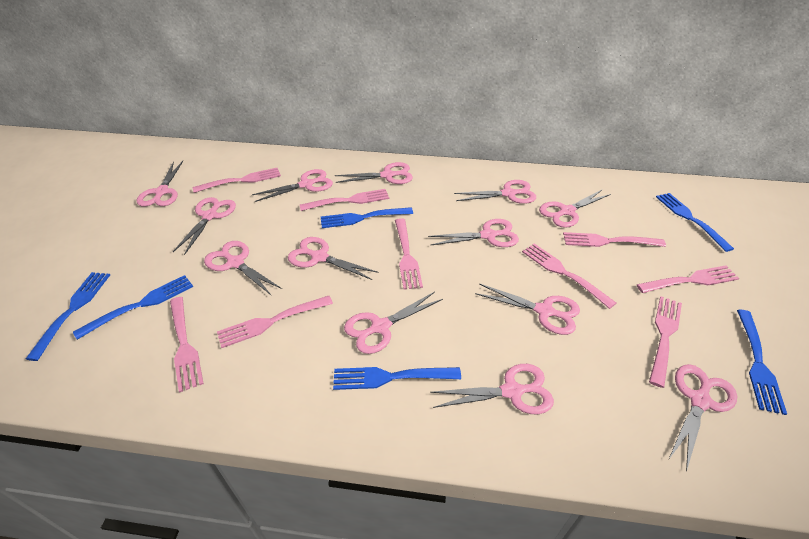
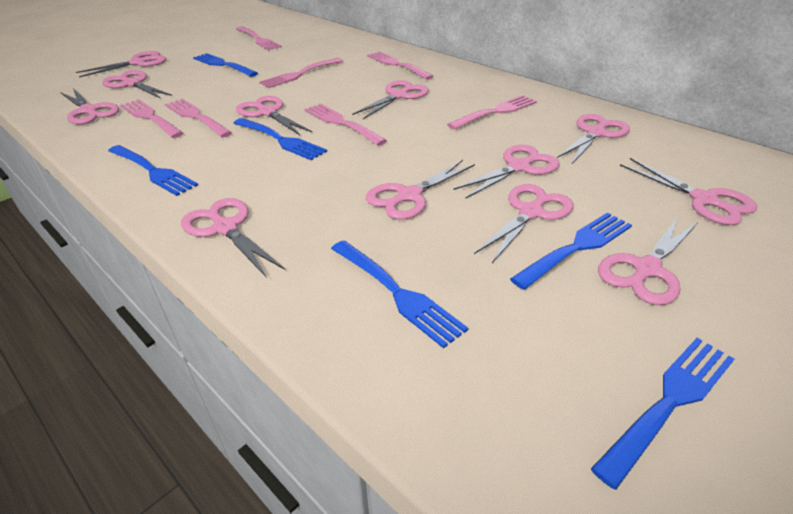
pink fork: [170,297,204,393] [193,168,281,193] [217,296,333,348] [300,189,389,211] [395,218,423,290] [522,243,616,309] [563,232,666,247] [637,265,739,293] [649,296,682,388] = 9 -> [120,99,183,138] [165,99,232,137] [236,26,282,50] [259,58,343,88] [304,104,387,146] [367,51,434,80] [447,95,537,130] = 7
pink scissors: [137,161,183,207] [173,197,236,255] [204,241,282,296] [252,169,333,202] [288,237,378,280] [335,162,413,184] [344,292,443,354] [428,219,519,247] [430,364,554,414] [454,180,536,204] [475,283,580,335] [539,190,611,228] [669,364,737,471] = 13 -> [60,88,119,124] [76,51,166,77] [102,70,172,99] [181,198,285,278] [236,96,312,135] [352,80,429,119] [366,160,475,219] [454,145,560,198] [474,184,573,263] [557,114,630,163] [598,217,698,305] [620,158,757,225] = 12

